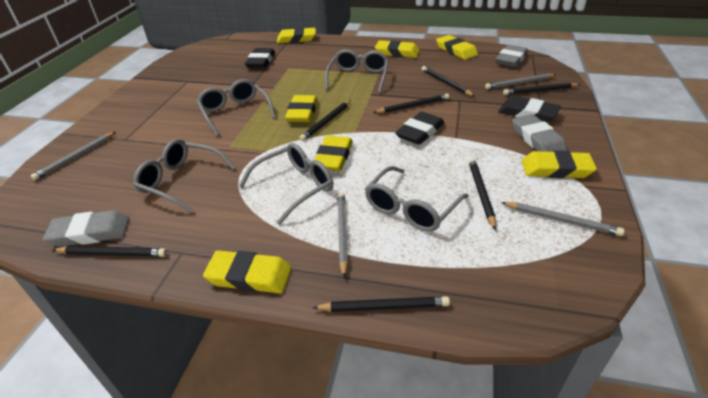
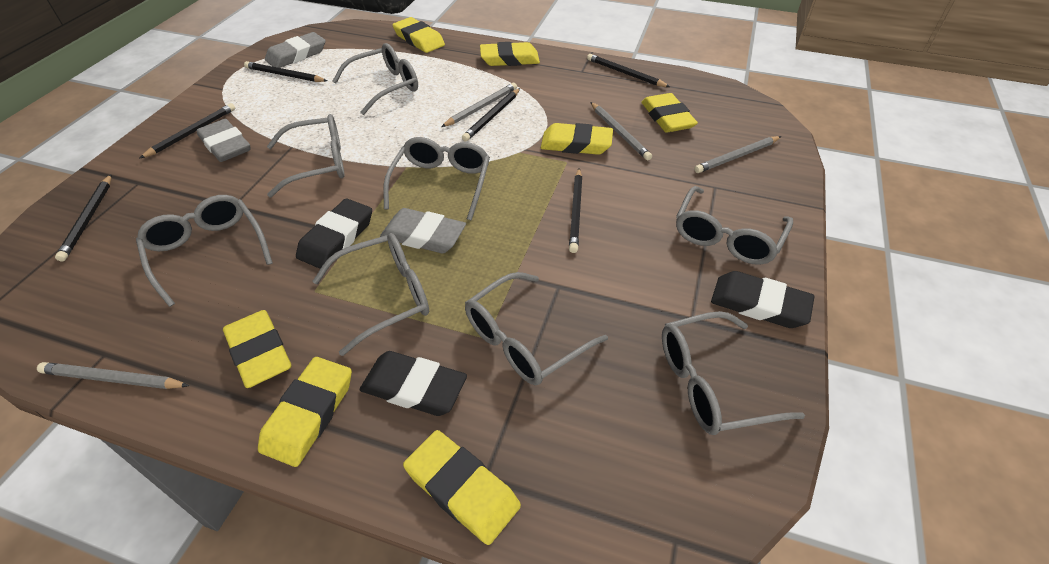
black pencil: [53,246,167,257] [299,100,351,141] [312,296,450,312] [373,94,449,113] [422,66,475,96] [469,158,496,230] [503,83,581,95] = 7 -> [55,174,112,262] [139,103,235,159] [244,61,327,82] [462,88,520,141] [569,168,582,253] [587,54,670,87] = 6
grey glasses: [133,139,236,213] [197,79,276,136] [239,143,333,225] [325,49,389,93] [365,166,469,232] = 5 -> [136,195,273,307] [267,114,344,197] [313,233,429,356] [332,43,418,115] [383,137,490,220] [465,272,608,385] [662,311,805,435] [676,186,793,265] = 8

